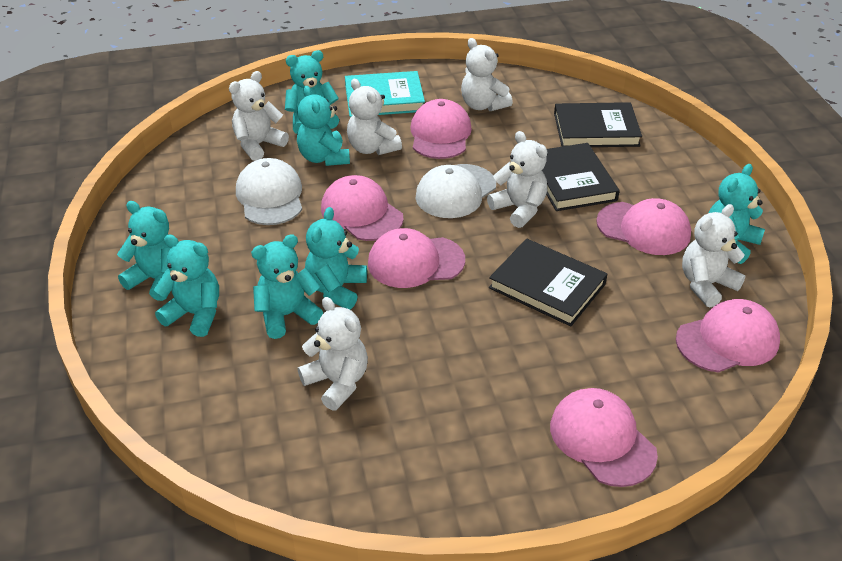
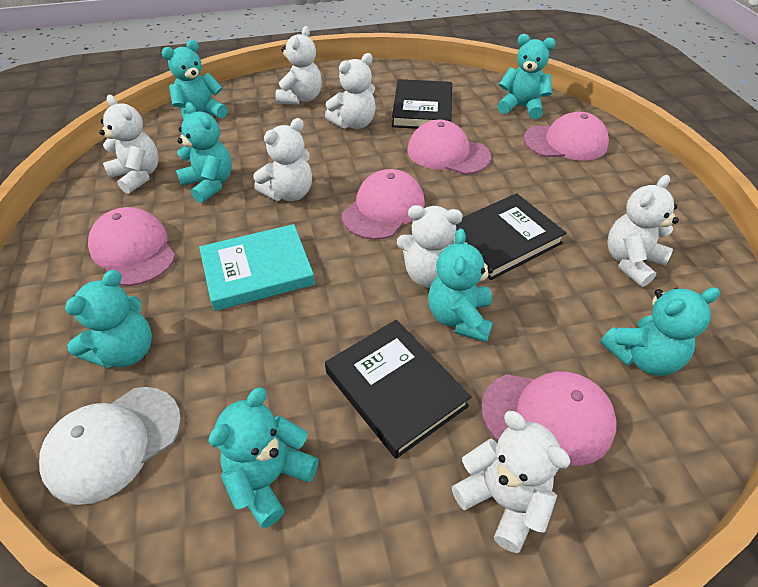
pink cap: [321,175,404,241] [368,228,465,288] [410,99,472,159] [550,388,658,487] [596,198,691,255] [676,299,780,373] = 6 -> [88,207,176,286] [342,169,425,240] [407,119,491,175] [481,371,617,466] [524,112,609,161] = 5
white cap: [236,158,302,225] [415,164,496,218] = 2 -> [39,387,181,505] = 1
white teddy bear: [229,71,289,161] [298,297,368,411] [347,79,402,155] [461,38,513,111] [487,131,547,228] [682,204,746,308] = 6 -> [99,95,159,194] [253,118,312,201] [276,26,322,105] [325,53,376,129] [397,205,466,288] [452,411,571,553] [607,175,679,287] = 7

